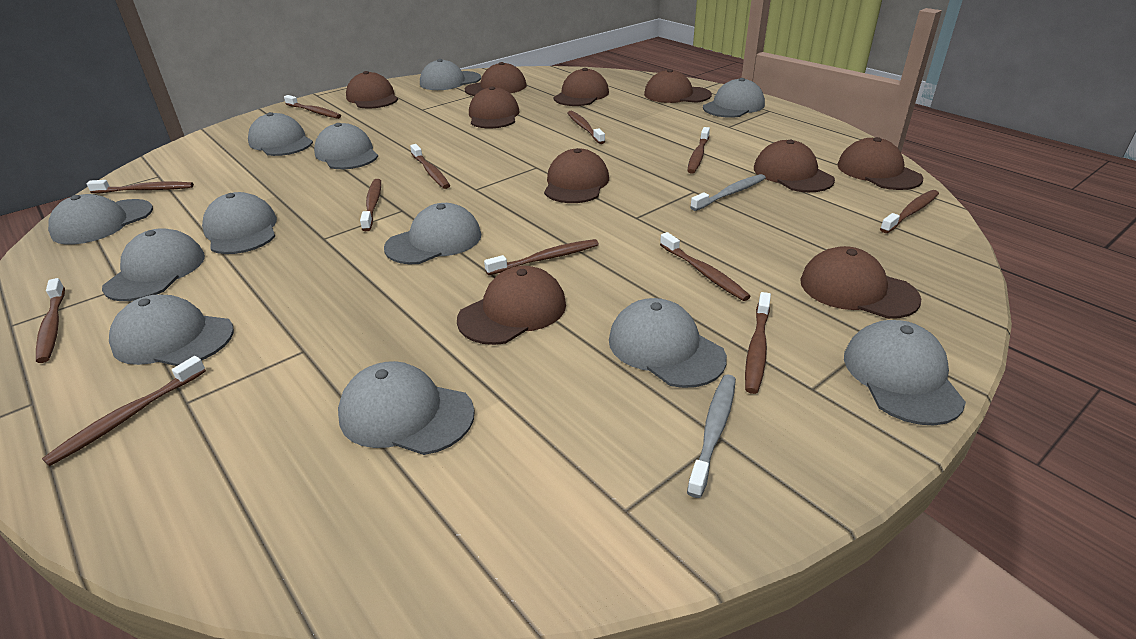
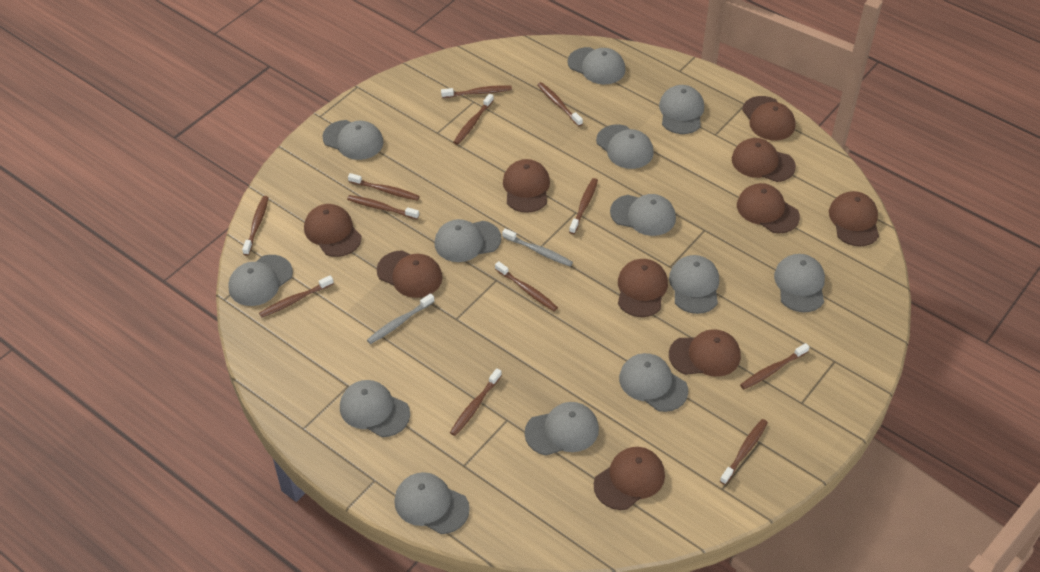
grey cap: [48,194,153,245] [102,228,205,301] [109,294,234,366] [202,192,277,254] [248,112,313,156] [314,123,378,169] [338,361,475,455] [384,203,481,264] [420,59,481,90] [609,298,727,388] [703,78,765,118] [844,320,966,425] = 12 -> [228,255,293,306] [322,120,384,160] [340,380,410,437] [394,472,470,534] [434,219,501,262] [525,402,599,456] [568,47,625,84] [596,124,654,169] [610,194,676,236] [619,353,688,412] [659,85,704,134] [669,255,719,314] [774,254,825,312] = 13

